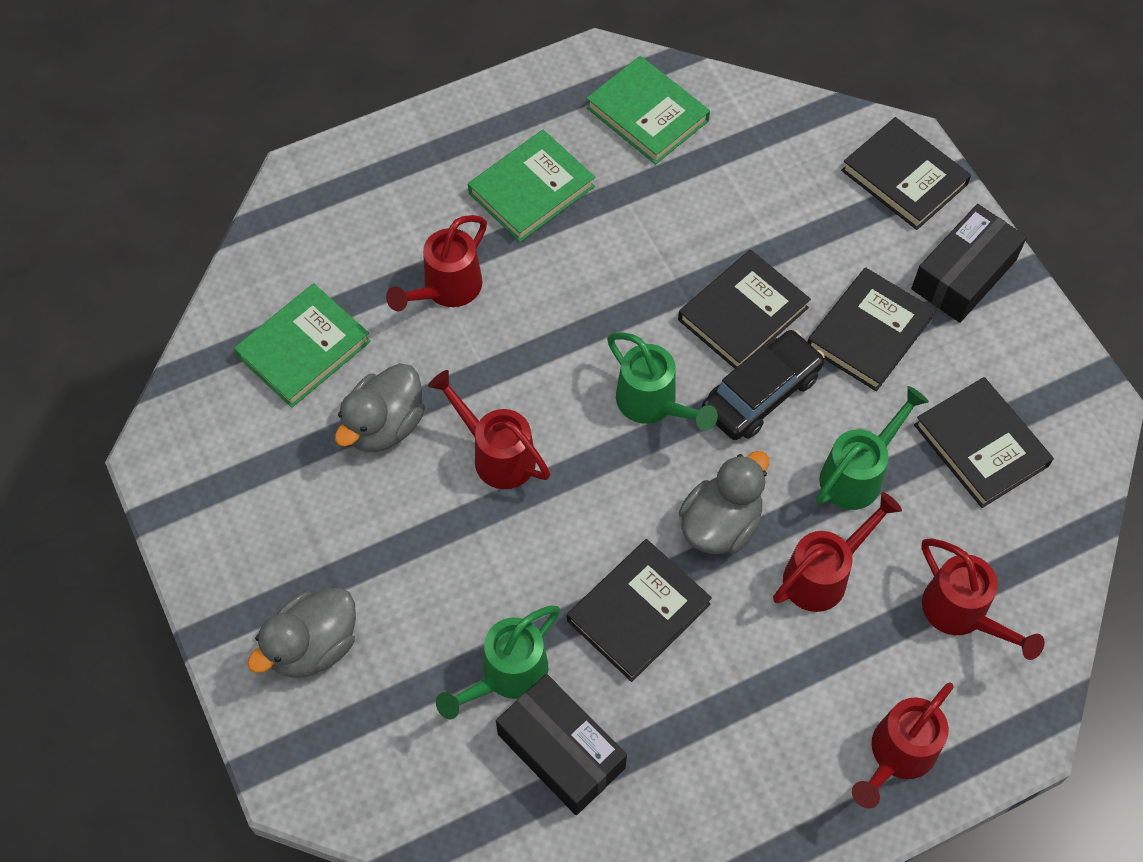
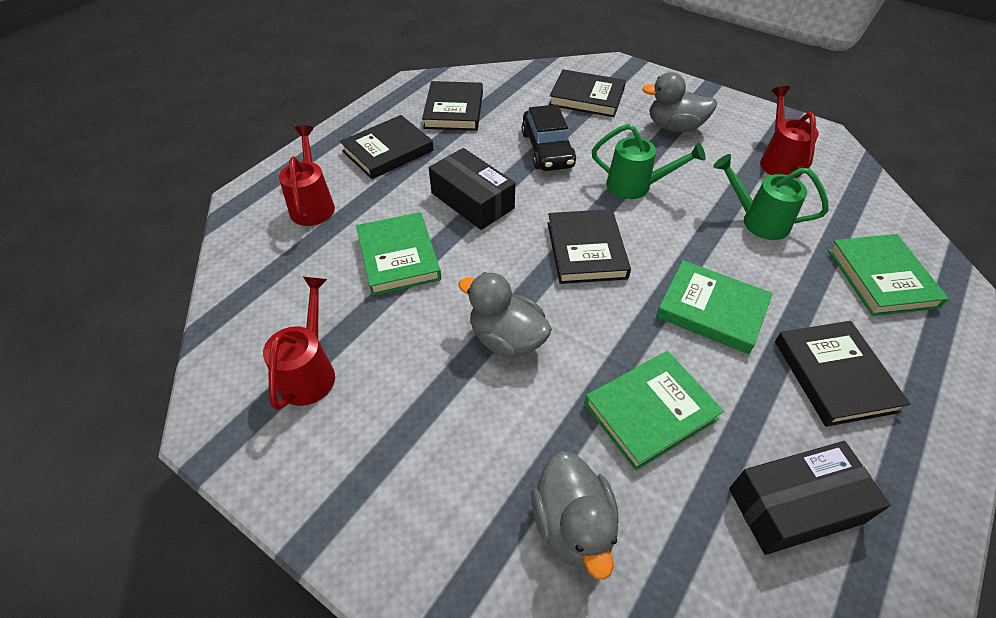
green book: [234,283,371,408] [468,130,595,242] [586,56,710,164] = 3 -> [356,212,441,296] [584,351,724,471] [656,260,773,354] [828,234,949,316] = 4
green watering can: [436,606,560,719] [607,332,718,431] [817,386,929,510] = 3 -> [592,124,706,199] [713,154,829,240] = 2
red watering can: [386,215,487,311] [428,370,550,489] [773,492,902,612] [852,683,954,809] [921,538,1045,660] = 5 -> [263,277,335,410] [279,125,335,226] [760,86,819,178] = 3

